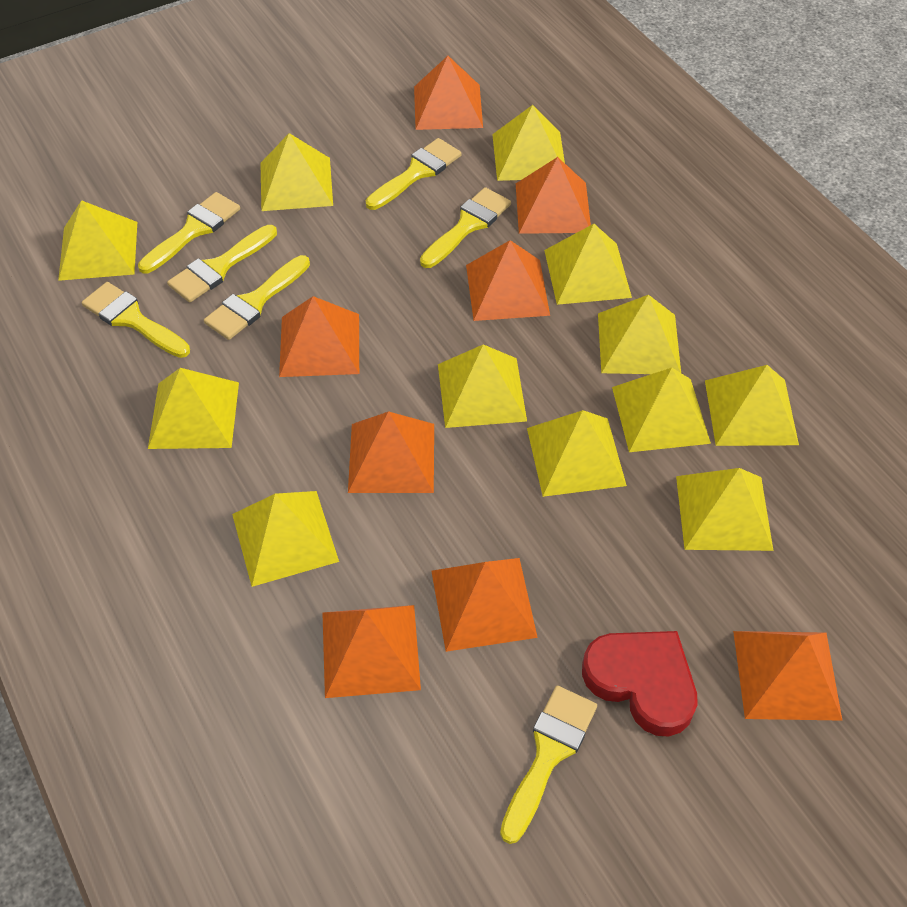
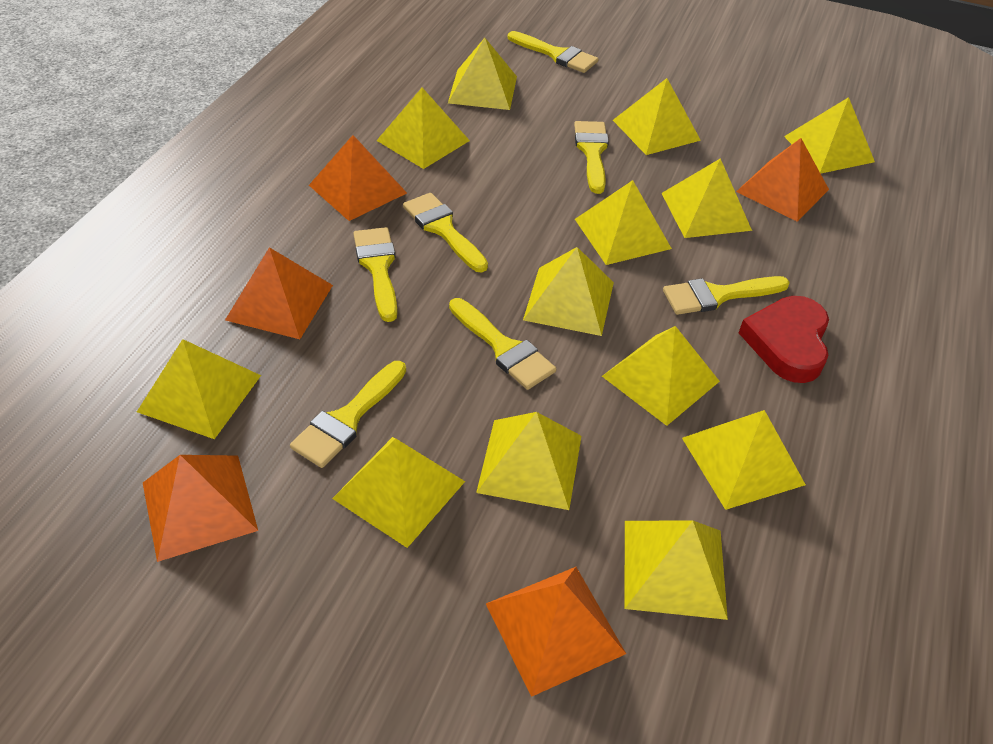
orange pyramid: [279,296,359,377] [322,605,421,698] [348,411,434,493] [414,56,483,130] [431,558,538,652] [466,240,550,321] [516,157,591,234] [733,631,842,721] = 8 -> [143,455,258,562] [225,247,333,339] [309,135,407,221] [486,567,626,697] [736,138,829,222] = 5
yellow pyramid: [58,200,137,281] [148,368,239,449] [232,491,339,587] [260,133,333,211] [438,344,527,428] [492,105,565,181] [527,410,627,497] [544,224,632,305] [598,295,681,374] [612,368,711,452] [676,468,773,551] [705,365,799,446] = 12 -> [137,339,261,439] [332,437,465,548] [376,87,470,169] [448,38,517,110] [476,412,581,510] [523,247,614,336] [575,180,672,265] [602,326,720,426] [613,78,701,155] [625,520,728,620] [661,158,752,238] [682,410,806,510] [784,97,875,174] = 13

